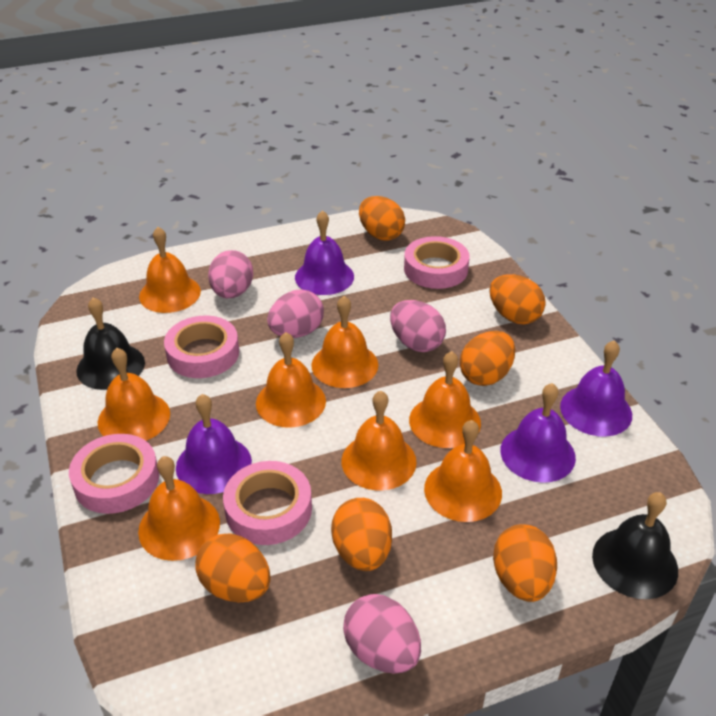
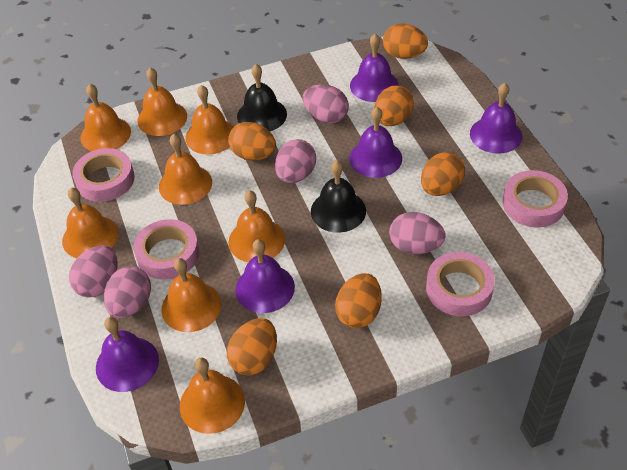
pink egg: [208,250,253,298] [267,289,324,338] [343,594,421,674] [390,300,446,352] = 4 -> [69,245,117,298] [104,266,151,318] [275,139,316,183] [303,84,349,123] [389,212,445,254] = 5
purple bell: [176,394,252,494] [295,210,354,295] [500,383,576,483] [560,340,632,436] = 4 -> [96,317,159,392] [235,239,295,313] [349,107,402,178] [350,34,399,102] [470,83,522,154] = 5

